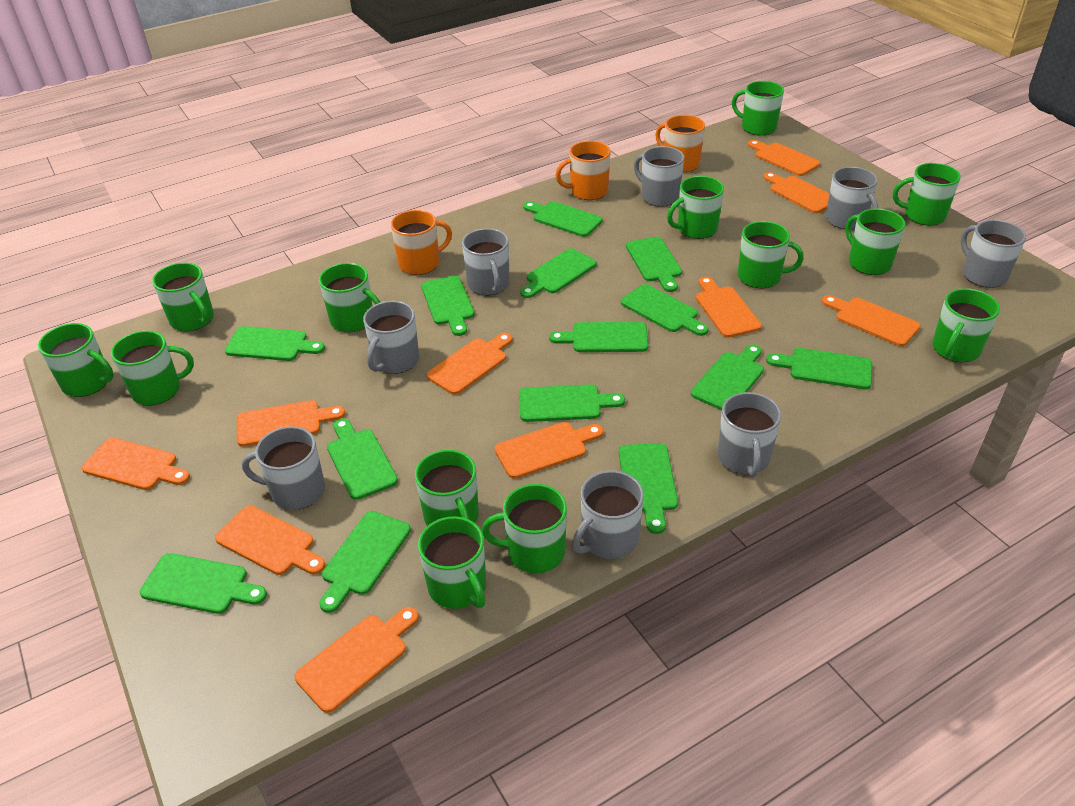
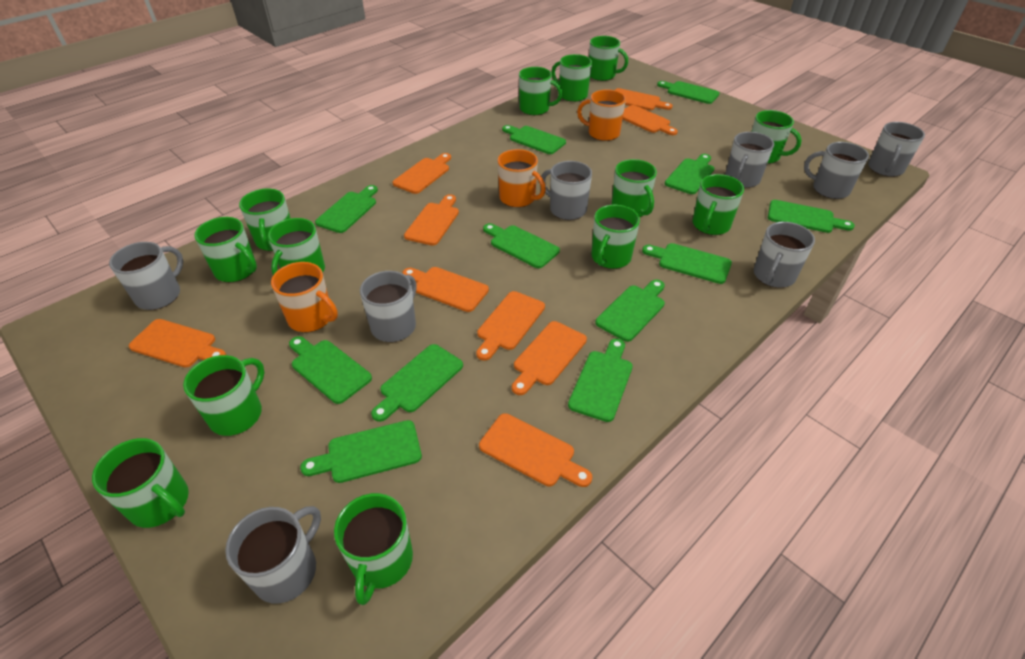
green cutting board: [140,553,267,614] [225,326,325,361] [319,511,411,613] [327,418,398,500] [421,276,475,336] [519,384,625,422] [520,248,597,298] [523,201,603,237] [549,322,648,352] [619,443,678,534] [621,284,708,336] [626,237,682,292] [691,344,764,410] [766,348,872,390] = 14 -> [289,336,372,404] [300,420,422,483] [315,185,378,233] [371,344,463,422] [483,223,560,268] [502,125,566,154] [568,338,633,422] [595,280,665,342] [642,243,732,284] [657,81,720,104] [665,154,714,194] [768,200,855,233] = 12
orange cutting board: [81,438,190,490] [215,506,325,575] [237,400,345,447] [295,607,419,713] [427,333,513,395] [495,422,604,479] [696,276,762,338] [748,140,820,176] [763,172,829,213] [822,295,921,347] = 10 -> [129,319,226,367] [393,153,451,194] [402,267,489,312] [404,194,459,246] [476,291,545,361] [479,413,592,487] [512,321,587,395] [615,88,673,110] [623,105,678,135] = 9

